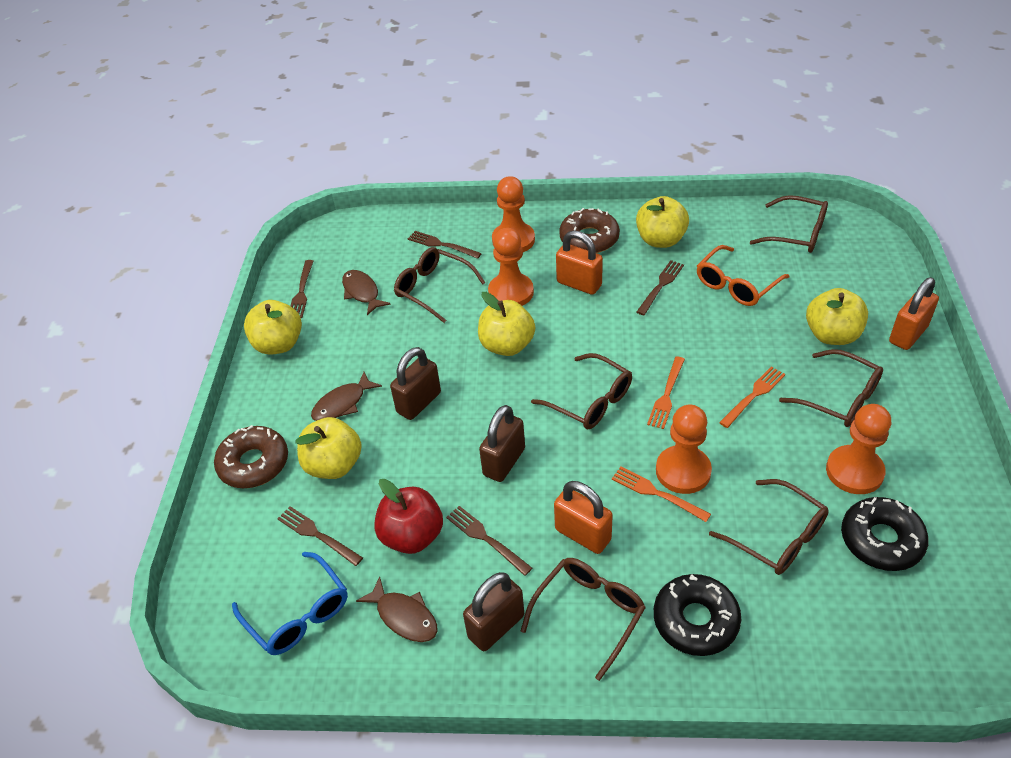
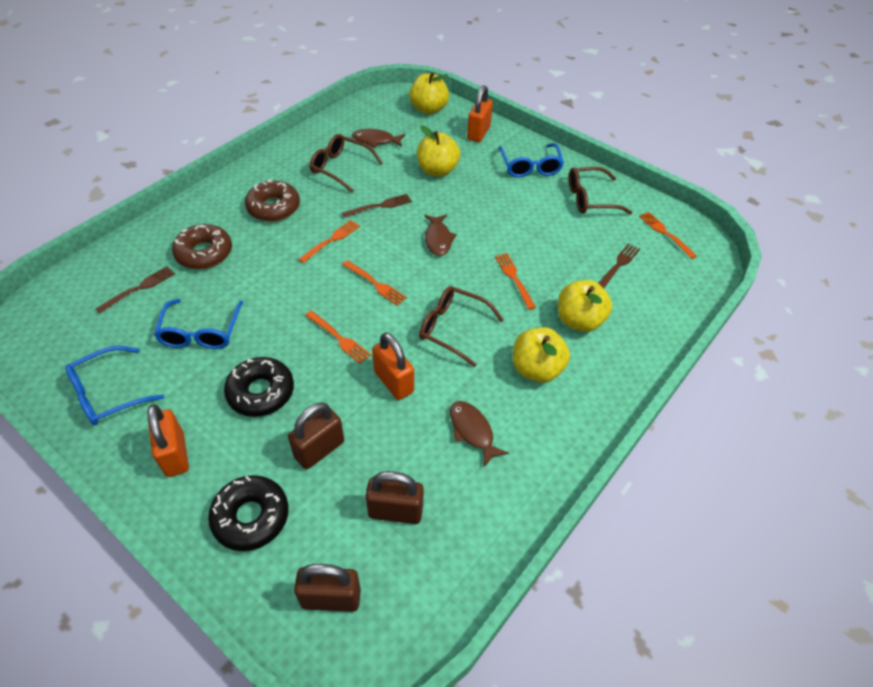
blue glasses: [232,552,348,655] = 1 -> [65,346,164,425] [154,299,243,349] [498,143,564,178] = 3
brown fork: [277,506,363,566] [291,260,314,318] [408,231,482,259] [446,506,532,576] [637,260,684,315] = 5 -> [95,266,175,313] [342,194,412,218] [598,243,640,289] = 3
brown glasses: [394,247,486,323] [521,558,646,681] [531,353,632,429] [709,479,829,575] [750,195,828,253] [779,349,883,427] = 6 -> [310,134,383,193] [419,286,504,367] [569,167,633,215] = 3
orange fork: [612,467,711,522] [647,356,685,429] [719,366,785,428] = 3 -> [298,220,360,263] [305,311,371,364] [342,260,407,306] [495,253,536,310] [639,212,697,259] = 5
orange glasses: [697,245,789,306] = 1 -> none = 0
orange pawn: [488,228,534,306] [492,176,535,252] [656,405,712,494] [826,404,891,494] = 4 -> none = 0
red apple: [374,479,443,554] = 1 -> none = 0
yellow apple: [244,300,302,355] [296,417,362,479] [478,292,535,356] [636,196,689,248] [806,288,868,345] = 5 -> [409,72,449,114] [417,125,460,177] [513,327,570,383] [558,280,612,332] = 4

